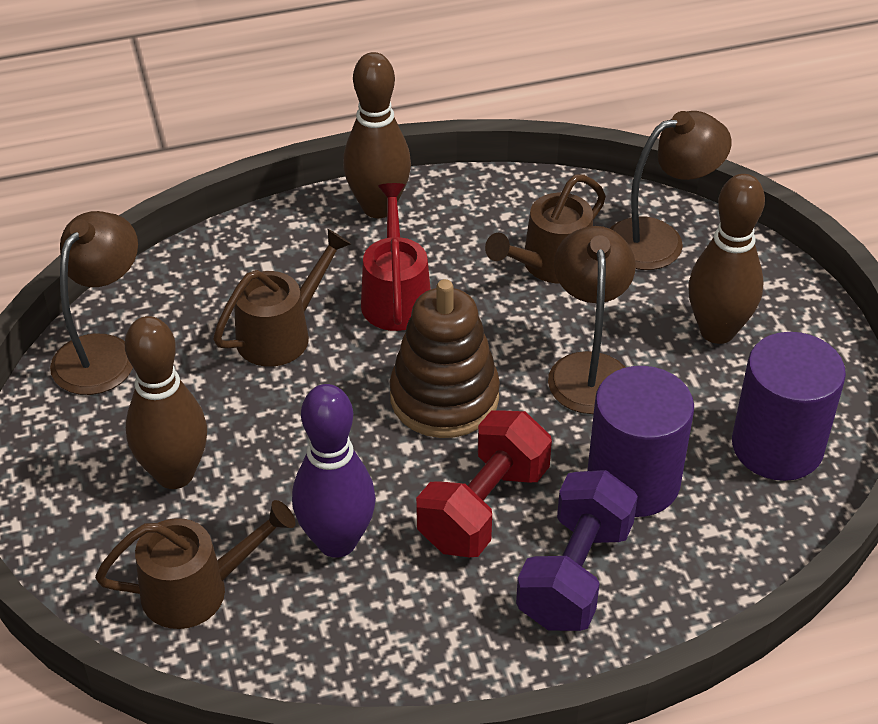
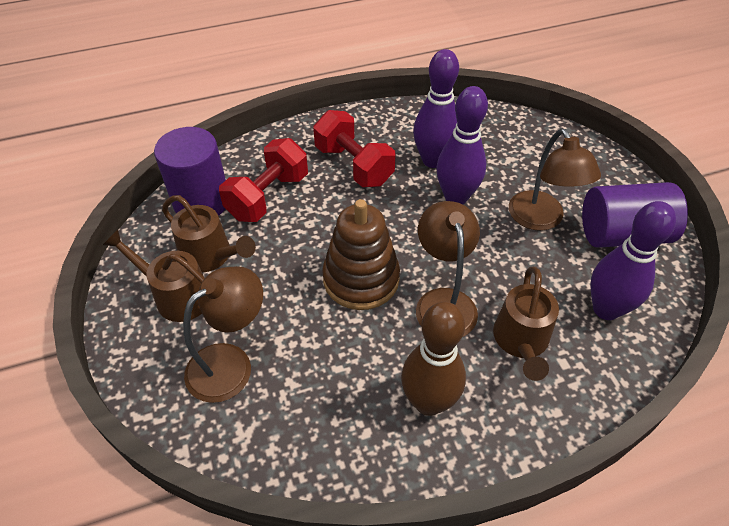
brown bowling pin: [125,316,207,489] [343,52,411,218] [688,174,765,344] = 3 -> [401,302,466,416] = 1
purple bowling pin: [292,384,376,558] = 1 -> [413,49,459,168] [436,86,488,204] [590,201,676,320] = 3
purple dumbbell: [516,470,638,631] = 1 -> none = 0
red dumbbell: [416,410,552,557] = 1 -> [219,138,308,222] [313,110,396,187] = 2
red watering can: [361,183,431,331] = 1 -> none = 0

